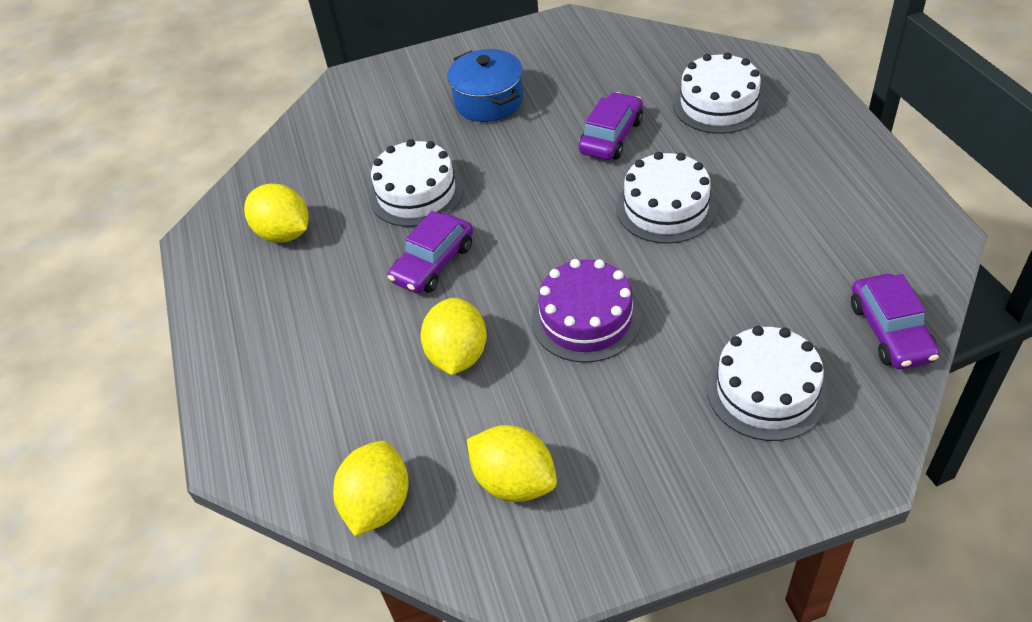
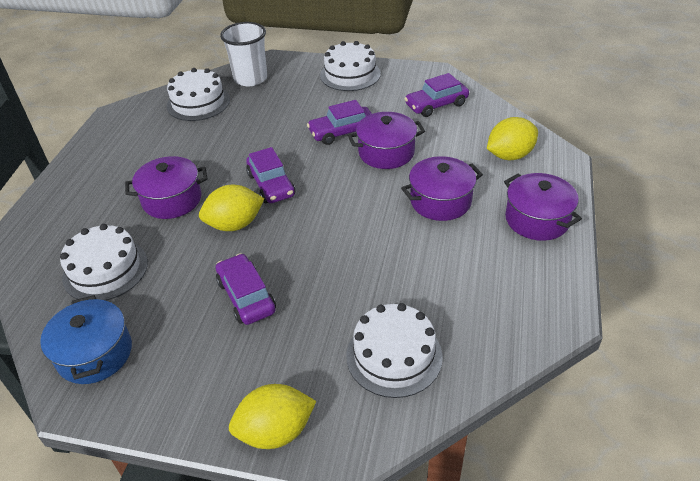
purple cake: [532,259,642,363] = 1 -> none = 0
purple car: [388,211,473,294] [579,92,643,160] [851,274,939,369] = 3 -> [216,253,276,325] [246,147,295,203] [307,100,372,145] [404,73,469,117] = 4
purple pot: none = 0 -> [125,156,207,219] [348,112,425,169] [401,156,483,221] [504,173,582,241] = 4
white cup: none = 0 -> [220,22,267,86] = 1
yellow lemon: [244,184,308,242] [333,441,409,536] [420,298,487,375] [467,425,557,502] = 4 -> [199,185,264,231] [229,384,316,449] [487,117,538,160] = 3

